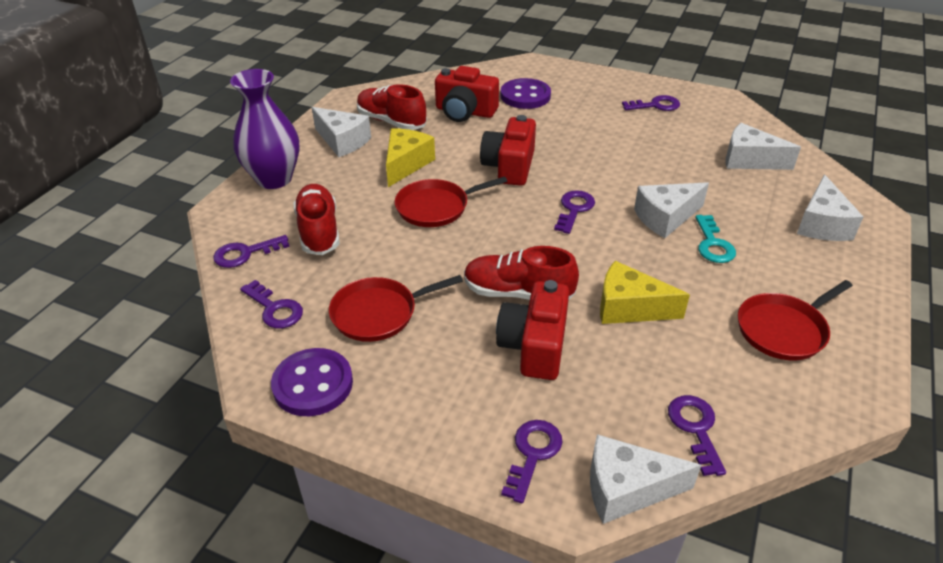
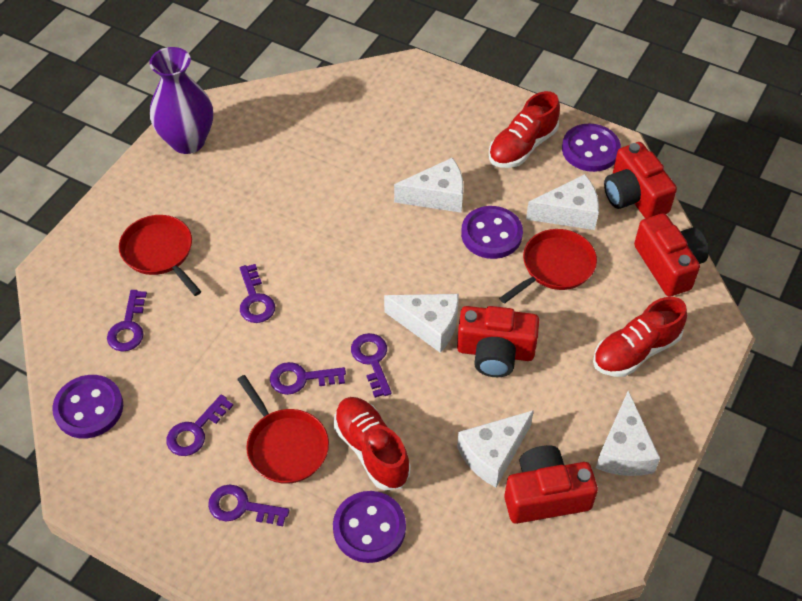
purple button: [271,348,353,416] [501,78,551,109] = 2 -> [52,375,123,438] [333,491,406,563] [461,206,523,259] [562,124,621,172] = 4
red camera: [435,66,499,122] [480,115,536,186] [496,280,569,380] = 3 -> [457,306,539,377] [504,445,598,524] [604,142,677,219] [634,213,709,297] = 4
turquoise key: [695,215,736,263] = 1 -> none = 0
yellow cheese: [386,128,435,187] [600,261,690,324] = 2 -> none = 0

